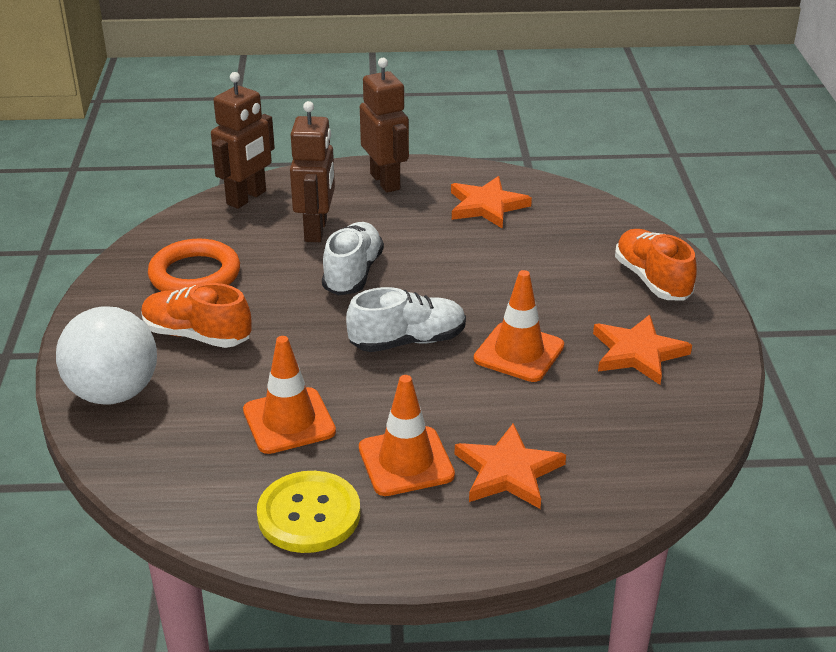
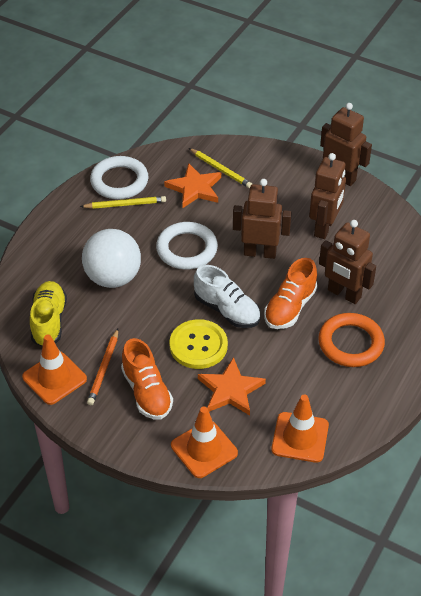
brown robot: [211,72,275,209] [290,101,335,242] [360,58,409,193] = 3 -> [233,179,292,259] [309,153,346,239] [319,220,376,304] [320,103,372,186] = 4
orange pencil: none = 0 -> [87,329,118,405] = 1
orange star: [451,176,532,229] [455,423,566,509] [593,315,692,385] = 3 -> [164,163,221,208] [198,357,266,415] = 2
white ring: none = 0 -> [90,156,149,199] [156,222,218,270] = 2
white shoe: [322,222,384,295] [346,287,466,352] = 2 -> [194,265,260,328] = 1
yellow pencil: none = 0 -> [80,196,166,209] [189,148,252,188] = 2
yellow shoe: none = 0 -> [30,281,67,347] = 1

